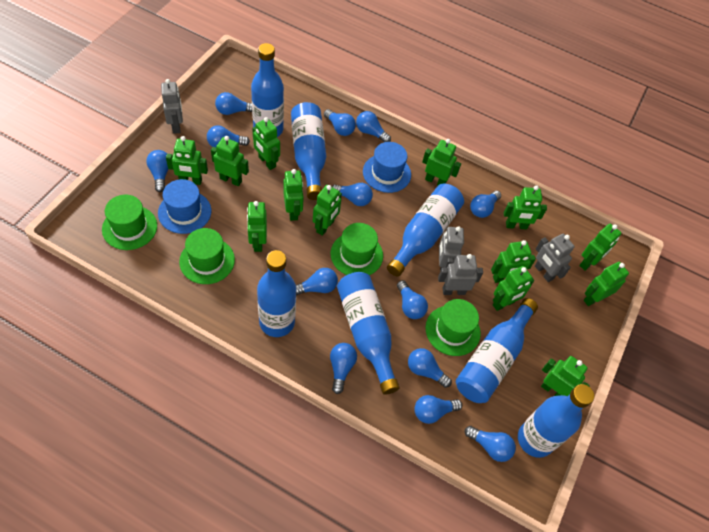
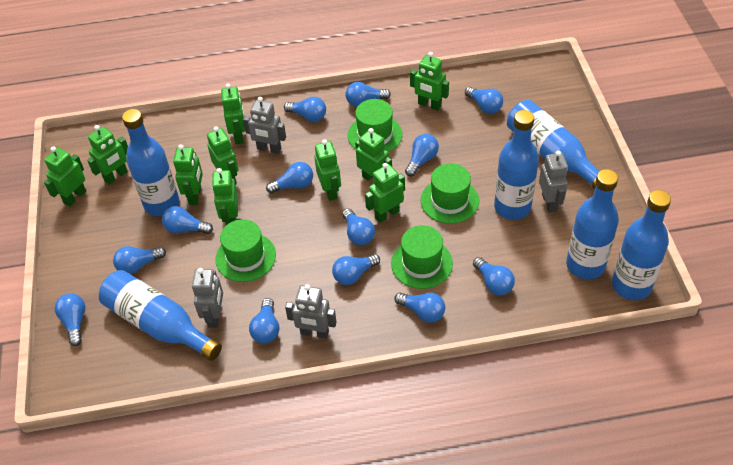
blue bottle: [251,43,284,137] [257,250,296,337] [291,102,326,200] [337,272,400,395] [387,184,464,276] [456,298,538,403] [518,384,594,458] = 7 -> [99,270,222,361] [122,109,179,216] [494,110,539,220] [507,100,600,189] [566,169,619,279] [612,190,671,300] = 6
blue hat: [158,179,211,234] [363,142,411,193] = 2 -> none = 0
green robot: [166,136,208,185] [211,136,249,186] [247,201,267,252] [252,117,280,170] [283,169,304,221] [313,185,342,236] [422,139,461,185] [491,240,536,283] [493,266,534,311] [504,185,547,230] [541,356,590,396] [579,224,621,271] [584,262,629,306] = 13 -> [44,146,86,207] [87,125,128,185] [173,145,203,205] [207,126,239,184] [212,168,238,225] [221,84,245,144] [314,139,341,201] [355,128,392,181] [365,163,405,223] [410,52,449,111] = 10

